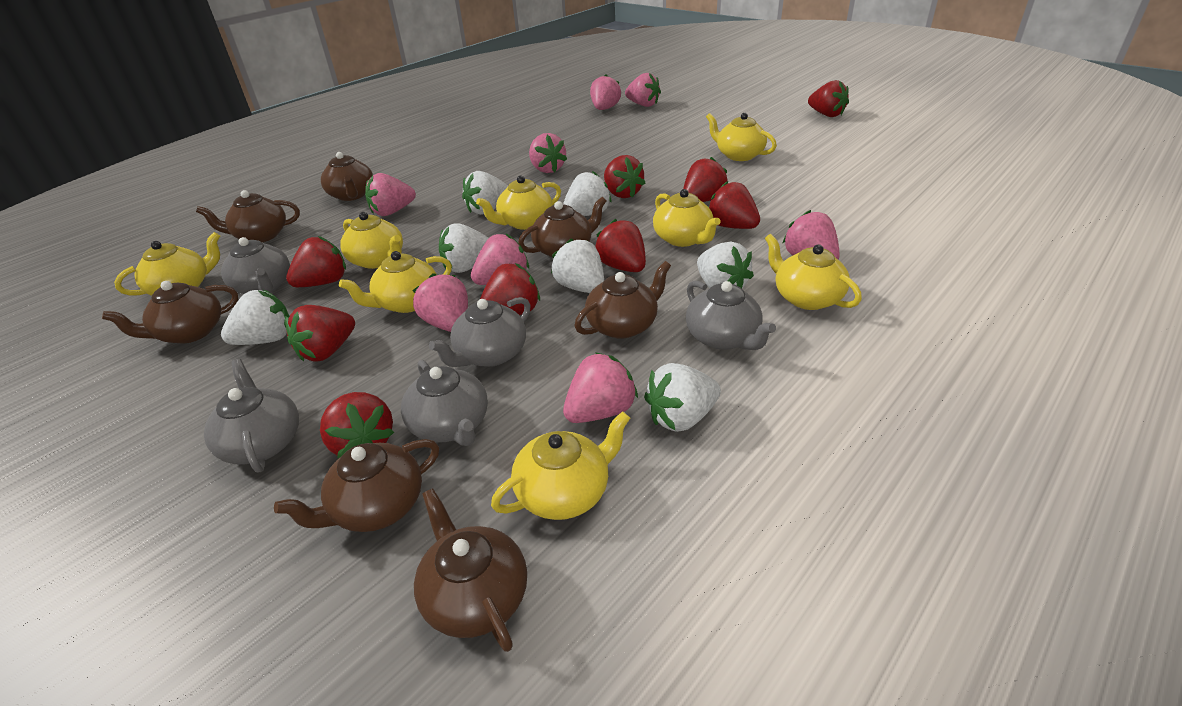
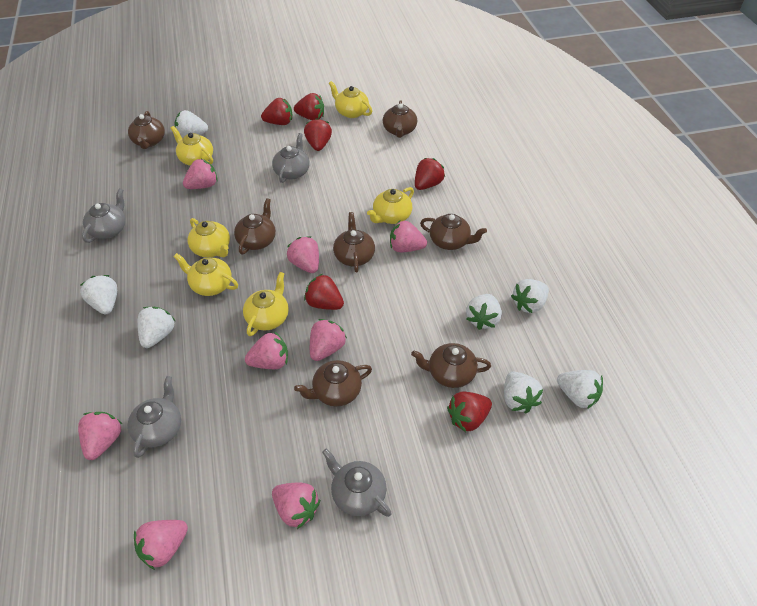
grey teapot: [204,359,299,473] [221,237,290,294] [401,360,488,446] [429,297,531,367] [686,280,776,350] = 5 -> [82,188,126,243] [128,376,181,458] [272,133,310,183] [322,448,392,517] = 4
red strawberry: [285,305,355,361] [286,236,346,287] [320,392,394,458] [480,263,540,315] [596,219,646,272] [604,155,645,198] [683,157,728,202] [709,181,760,229] [808,80,849,117] = 9 -> [261,98,292,125] [294,93,324,120] [304,118,332,151] [304,274,344,310] [415,158,445,190] [447,392,492,432] = 6
yellow teapot: [114,232,220,296] [339,251,452,313] [340,212,403,269] [476,175,561,230] [491,411,630,520] [653,189,721,247] [706,113,777,161] [765,234,862,310] = 8 -> [171,126,213,166] [174,253,238,296] [188,218,230,257] [243,272,289,336] [329,81,372,118] [367,187,414,224] = 6

